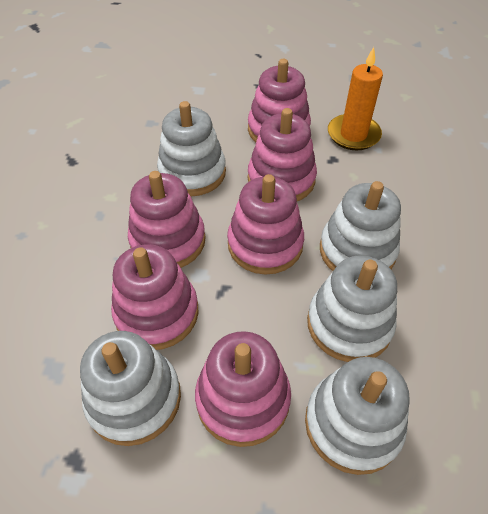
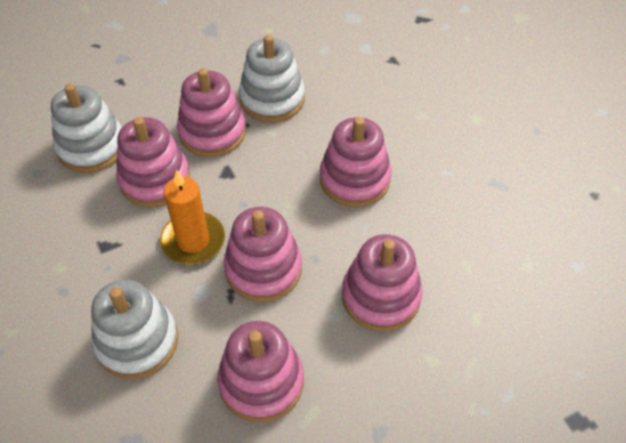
white stacking toy: [80,331,181,446] [157,101,226,196] [305,357,410,475] [307,255,397,362] [320,181,401,271] = 5 -> [51,84,122,173] [91,280,178,379] [239,35,305,122] = 3

